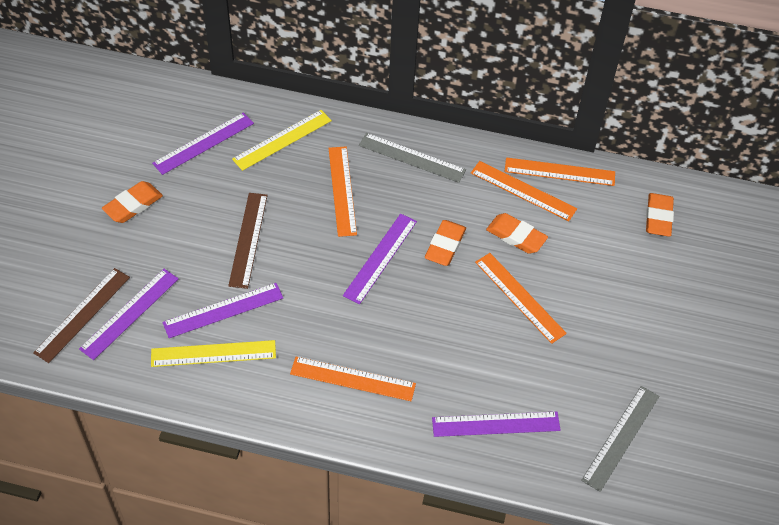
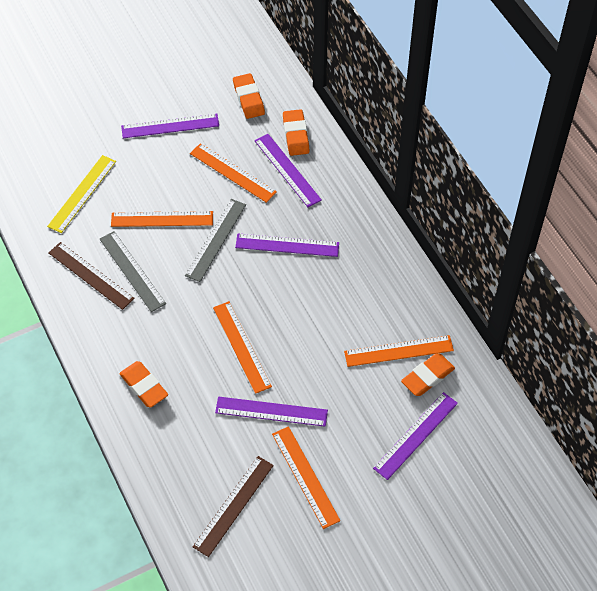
yellow ruler: [151,340,276,367] [232,110,332,171] = 2 -> [47,155,116,233] = 1

